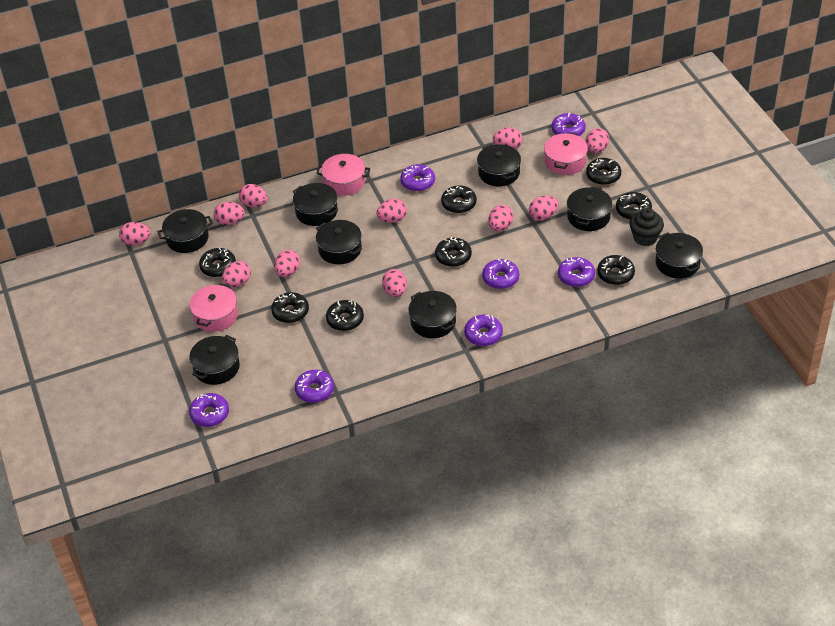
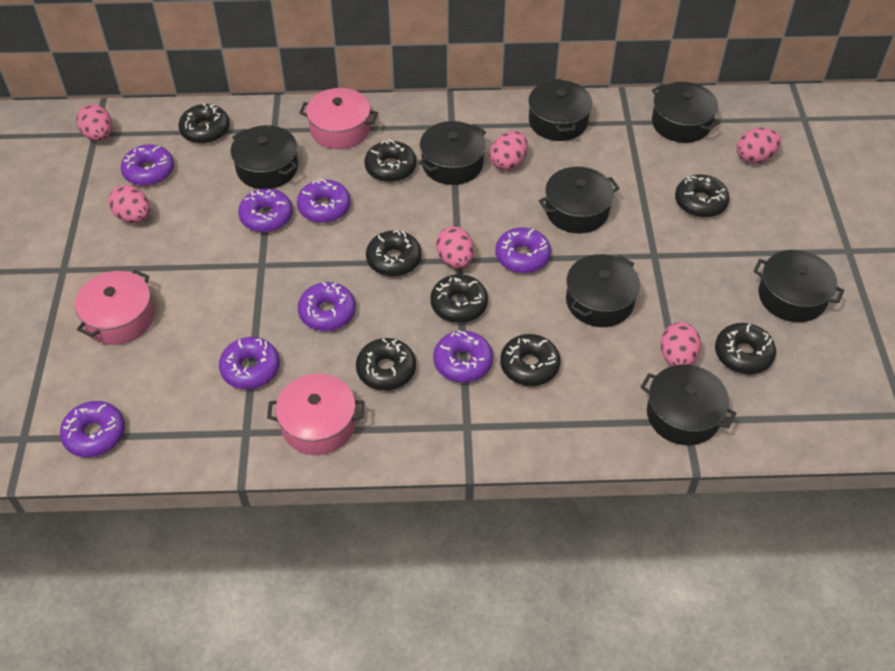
black cupcake: [629,208,664,246] = 1 -> none = 0
pink egg: [119,222,151,246] [214,202,245,225] [222,261,251,287] [239,184,268,207] [274,250,300,277] [376,199,407,223] [382,269,407,297] [488,205,514,231] [493,128,523,149] [529,196,559,221] [586,128,609,153] = 11 -> [76,104,112,141] [108,185,150,223] [436,226,474,269] [490,131,527,171] [661,322,701,366] [737,128,781,164] = 6
purple donut: [189,393,229,427] [295,370,334,403] [400,164,435,192] [464,315,503,346] [482,259,519,289] [552,113,586,136] [558,257,595,287] = 7 -> [60,401,125,457] [121,144,174,186] [219,337,280,389] [238,189,293,232] [297,179,351,223] [298,282,356,331] [433,330,493,383] [495,228,551,273] = 8

